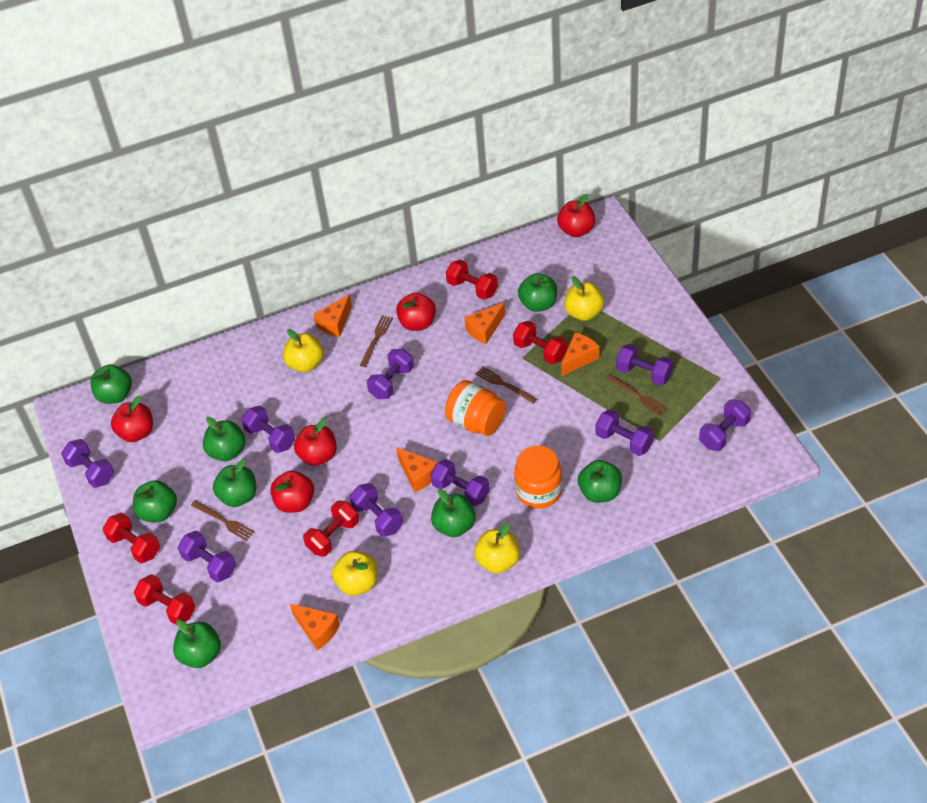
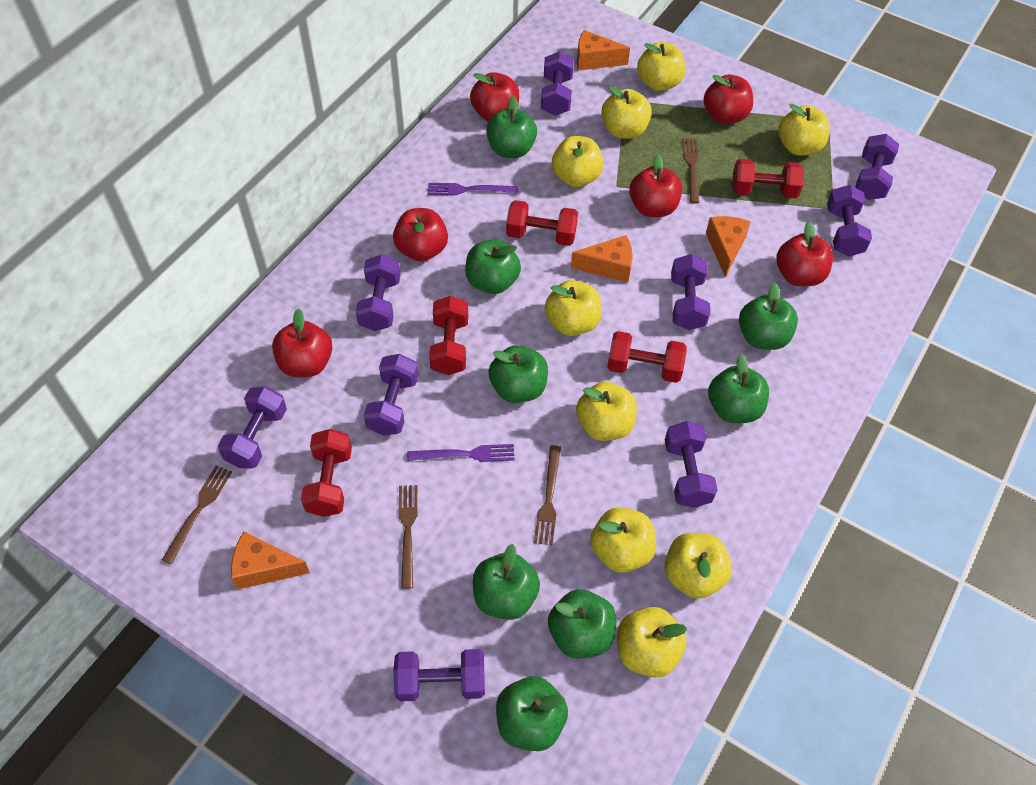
orange cheese: [290,604,340,650] [314,294,352,337] [396,447,438,492] [464,303,505,344] [561,332,600,376] = 5 -> [231,532,310,589] [571,235,633,283] [577,30,630,71] [706,216,751,277] = 4
orange jar: [445,380,506,436] [514,446,562,508] = 2 -> none = 0
purple fork: none = 0 -> [407,444,515,462] [428,183,518,195] = 2
red apple: [111,396,153,442] [270,471,314,513] [294,419,337,466] [396,292,436,331] [557,194,595,237] = 5 -> [272,309,332,377] [393,208,448,262] [470,72,519,122] [629,154,682,217] [703,75,753,124] [777,221,833,286] = 6
yellow apple: [283,329,323,372] [332,551,377,596] [474,523,520,574] [564,276,604,321] = 4 -> [545,280,602,336] [552,136,604,187] [576,382,637,441] [591,507,656,573] [601,86,652,139] [617,607,687,678] [637,42,685,91] [665,533,732,599] [778,104,830,155] = 9

